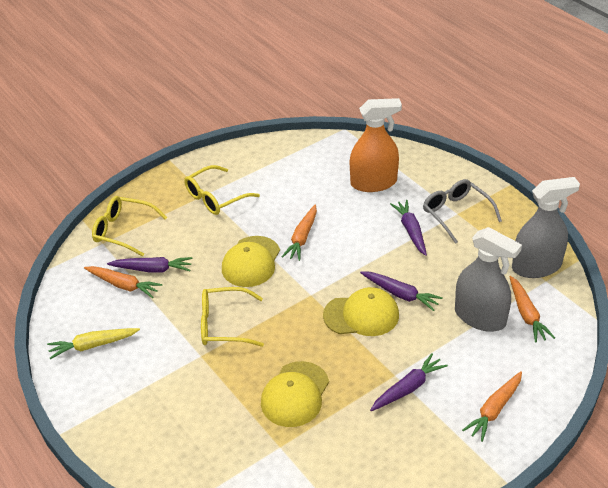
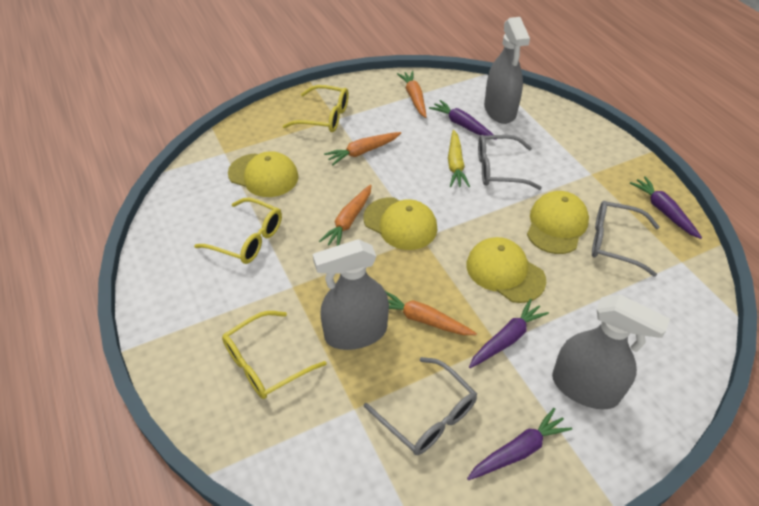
grey glasses: [423,179,502,244] = 1 -> [364,357,477,455] [478,135,542,190] [592,201,660,277] = 3
grey spray bottle: [455,227,522,332] [512,177,580,278] = 2 -> [313,239,389,350] [484,17,530,124] [552,294,670,409] = 3
orange spray bottle: [350,98,402,192] = 1 -> none = 0
yellow cap: [222,236,280,287] [261,361,329,427] [323,287,399,336] = 3 -> [228,151,299,197] [363,197,437,250] [466,237,546,303] [527,191,589,254] = 4

